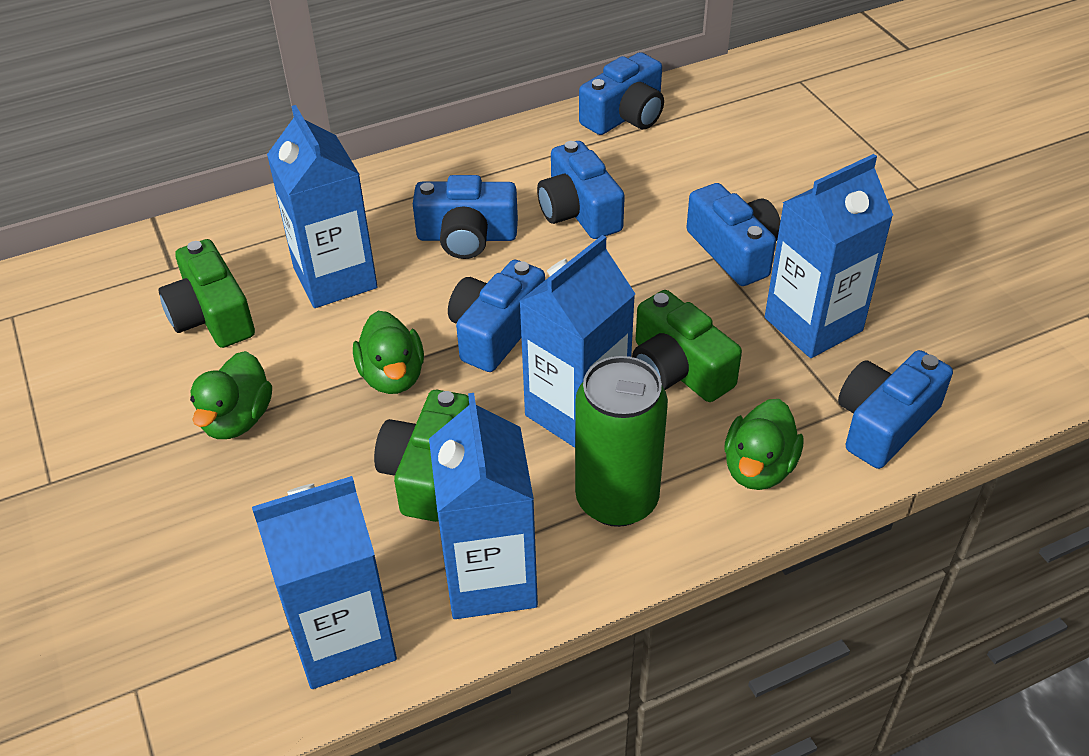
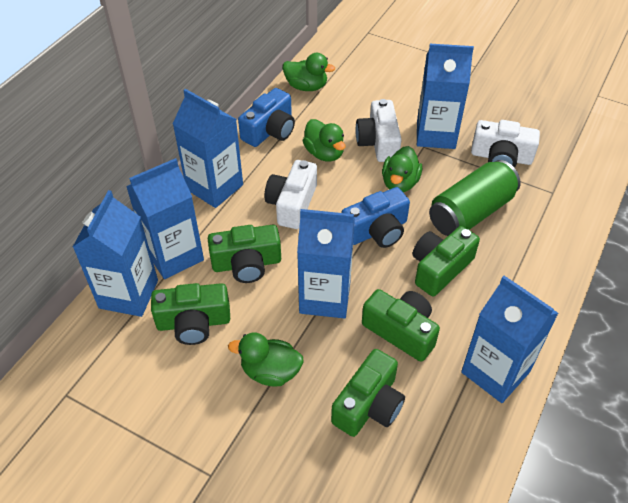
blue camera: [413,175,518,259] [448,260,545,372] [537,141,625,239] [579,52,664,135] [686,183,780,286] [838,350,953,469] = 6 -> [238,88,295,147] [341,187,410,248] = 2
blue carton: [252,476,397,689] [267,105,378,308] [429,393,538,619] [519,235,635,448] [765,154,893,358] = 5 -> [73,190,158,317] [126,158,204,279] [173,89,243,208] [297,209,355,319] [417,44,474,149] [461,276,559,403] = 6
green camera: [159,239,255,348] [374,390,469,522] [632,290,742,402] = 3 -> [151,283,230,345] [208,225,281,283] [331,349,405,437] [362,289,440,362] [412,226,480,296] = 5
green duck: [190,351,272,439] [353,311,424,394] [724,399,803,490] = 3 -> [228,333,304,387] [283,53,335,91] [303,119,346,162] [382,146,422,192] = 4
white camera: none = 0 -> [264,160,317,229] [355,99,402,162] [471,120,540,167] = 3

